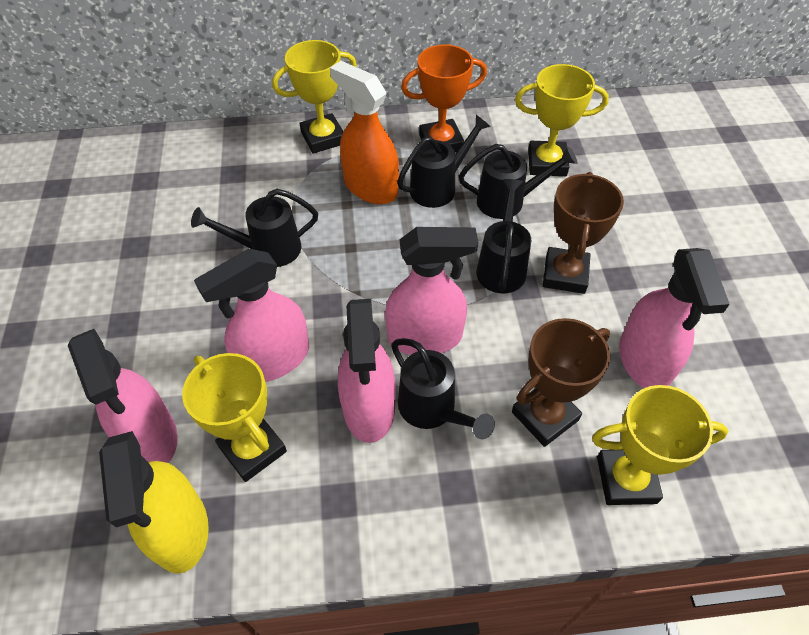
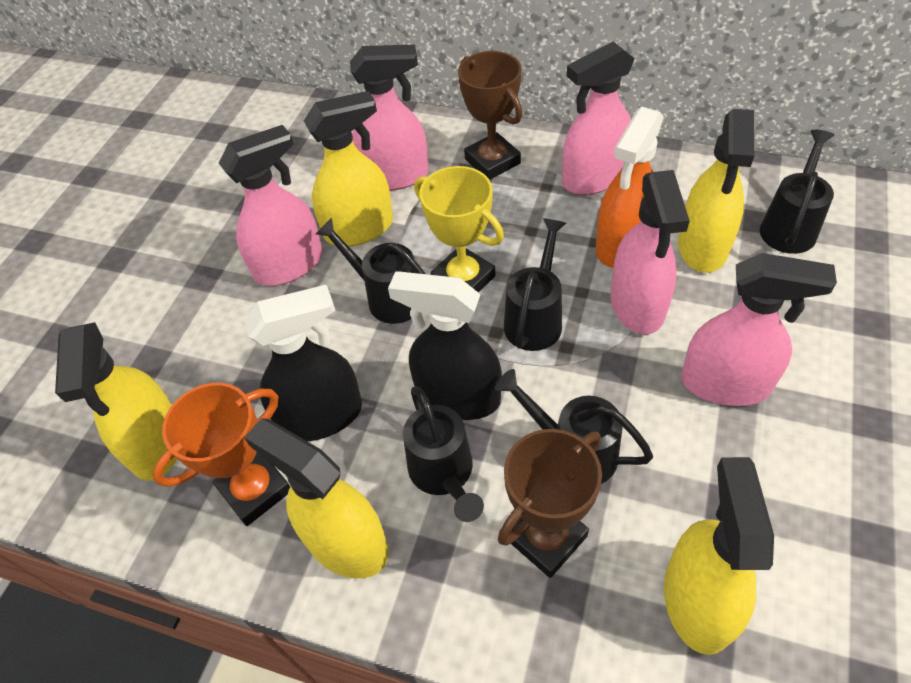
black spray bottle: none = 0 -> [244,285,362,442] [388,272,502,420] = 2
yellow spray bottle: [99,431,209,574] = 1 -> [55,322,177,481] [244,418,389,578] [304,91,393,246] [664,457,774,655] [678,109,754,273] = 5
yellow trophy: [182,353,287,482] [272,40,357,153] [515,64,609,176] [592,385,728,505] = 4 -> [414,166,504,292] = 1

